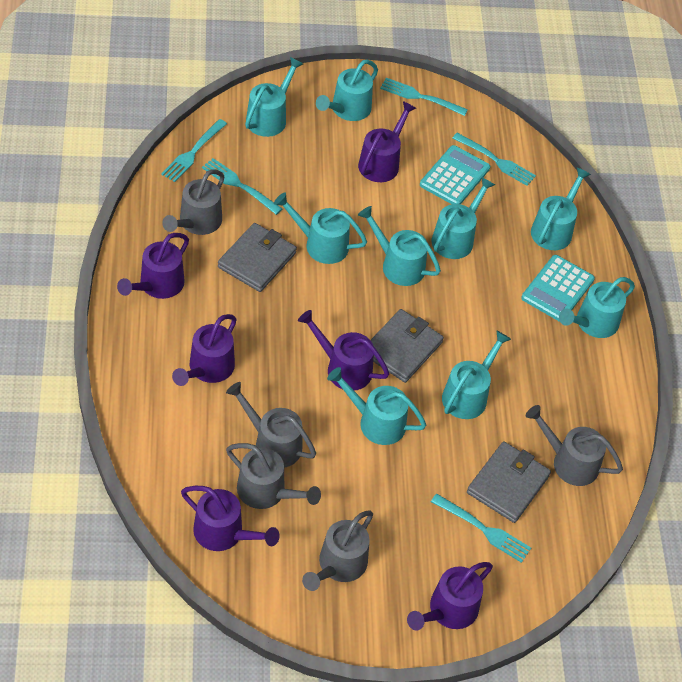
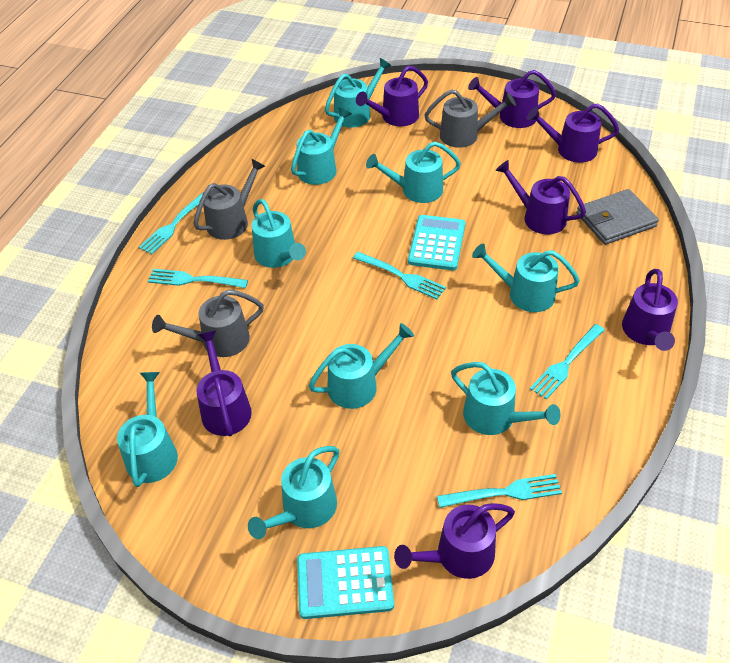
grey wallet: [218,223,297,292] [371,309,444,383] [467,441,551,523] = 3 -> [576,189,659,245] = 1
grey watering can: [162,169,225,235] [226,382,316,468] [226,443,321,509] [302,510,373,591] [526,405,623,486] = 5 -> [152,290,264,357] [193,159,265,240] [424,89,516,148] = 3
purple watering can: [117,233,189,299] [172,314,237,386] [181,486,279,551] [298,310,389,391] [358,101,416,182] [407,562,493,631] = 6 -> [197,331,252,436] [356,65,428,127] [394,503,515,579] [468,70,556,128] [496,160,586,234] [527,103,619,163] [622,269,678,351] = 7

